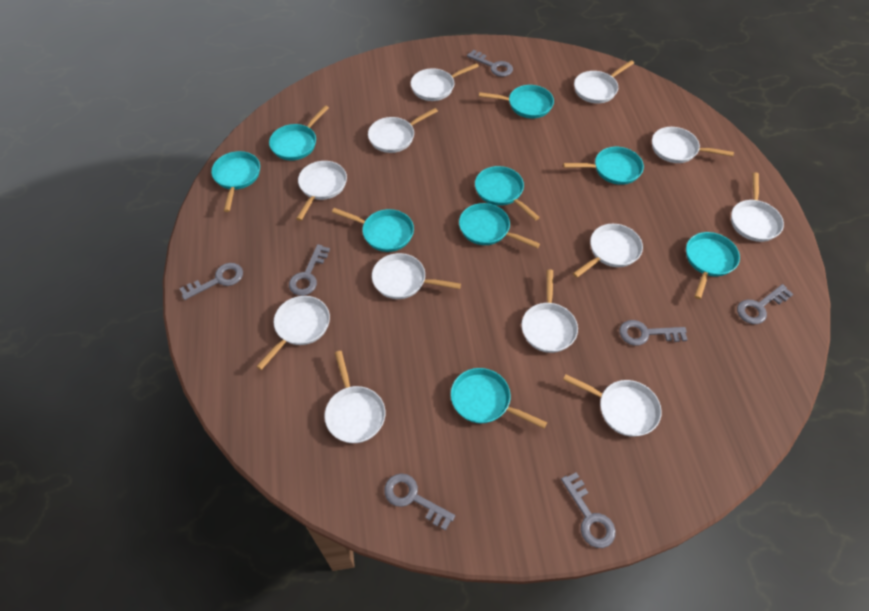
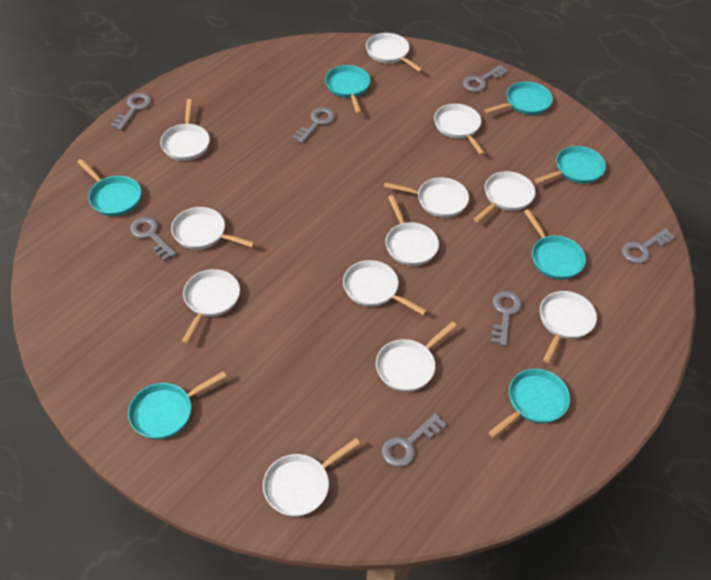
turquoise pan: [211,151,260,212] [269,105,329,160] [332,208,414,252] [451,368,547,428] [459,203,540,248] [475,166,540,221] [479,85,554,118] [563,147,644,185] [686,232,740,299] = 9 -> [77,159,141,216] [128,371,227,439] [325,65,370,114] [484,82,553,115] [488,369,570,438] [524,209,586,280] [535,146,606,184] = 7

